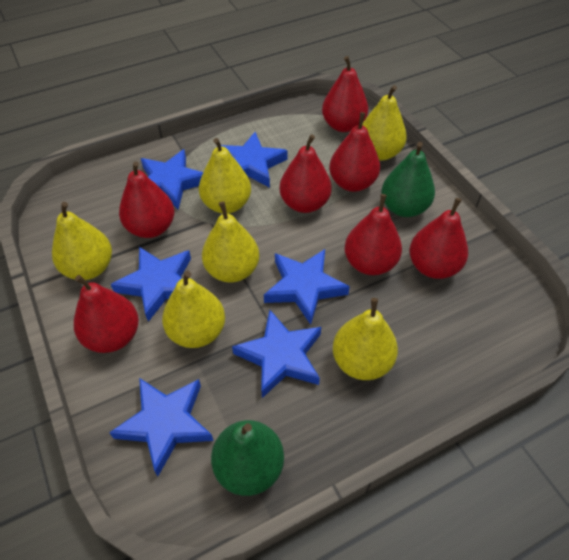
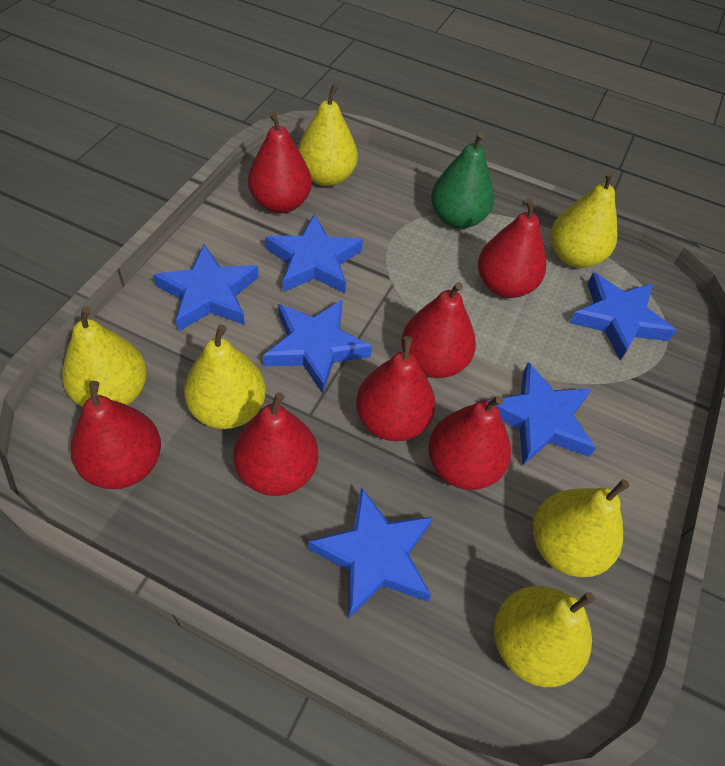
green pear: [211,420,284,496] [381,142,435,217] = 2 -> [431,132,494,229] = 1

